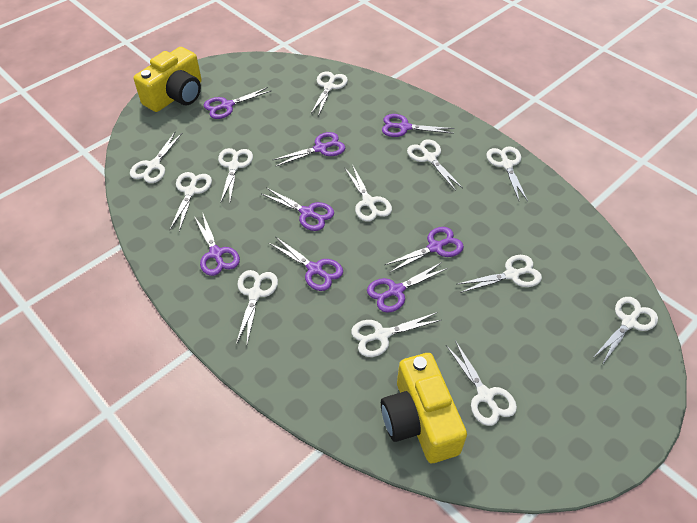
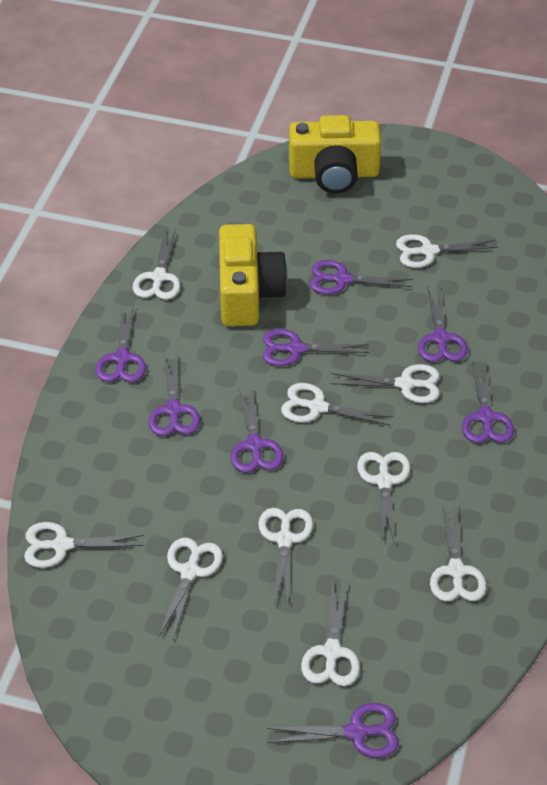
white scissors: [130,132,182,183] [170,172,212,231] [218,148,253,203] [236,270,278,344] [311,71,348,116] [344,164,392,222] [351,312,441,357] [407,139,463,191] [446,340,517,426] [456,255,542,293] [486,146,528,201] [593,297,658,365] = 12 -> [24,522,144,568] [133,229,180,300] [159,537,223,641] [258,508,313,604] [281,383,393,426] [301,580,360,686] [331,364,440,403] [357,452,410,544] [396,234,498,268] [430,504,487,601] = 10

